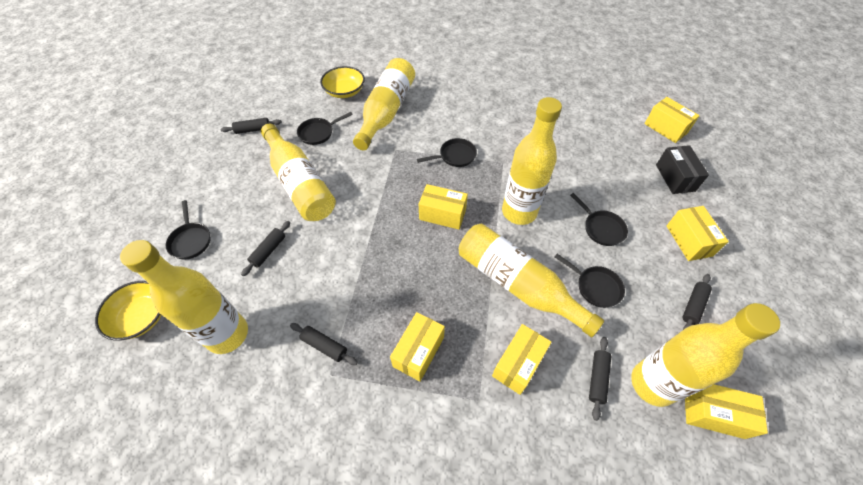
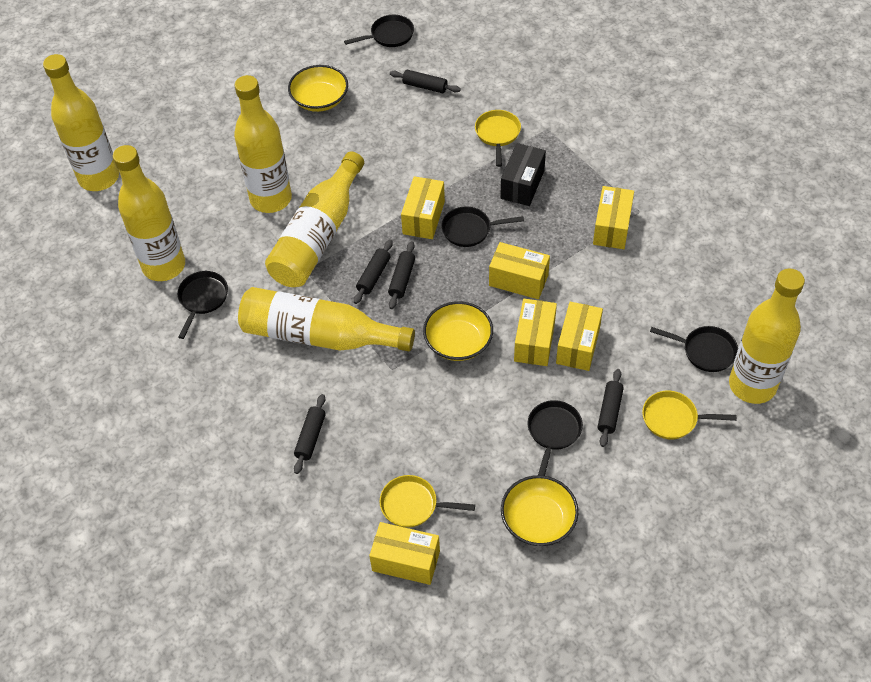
yellow bowl: [95,281,162,341] [320,66,365,98] = 2 -> [288,65,348,112] [423,301,493,361] [501,475,579,546] = 3
yellow pan: none = 0 -> [379,475,475,528] [475,110,521,167] [642,391,737,439] = 3

